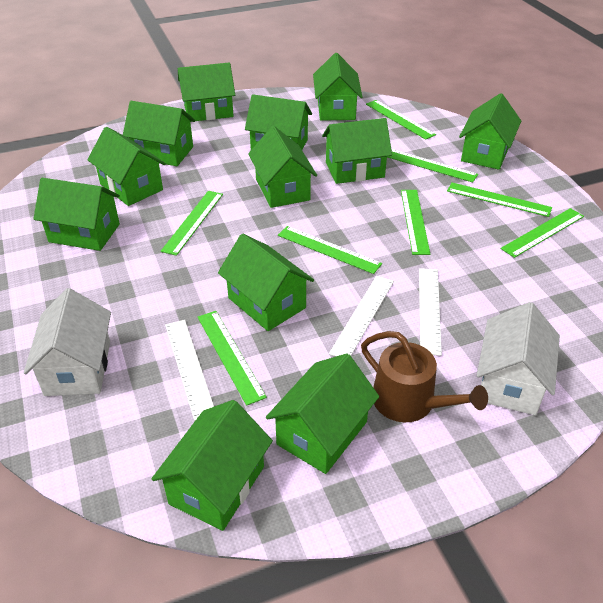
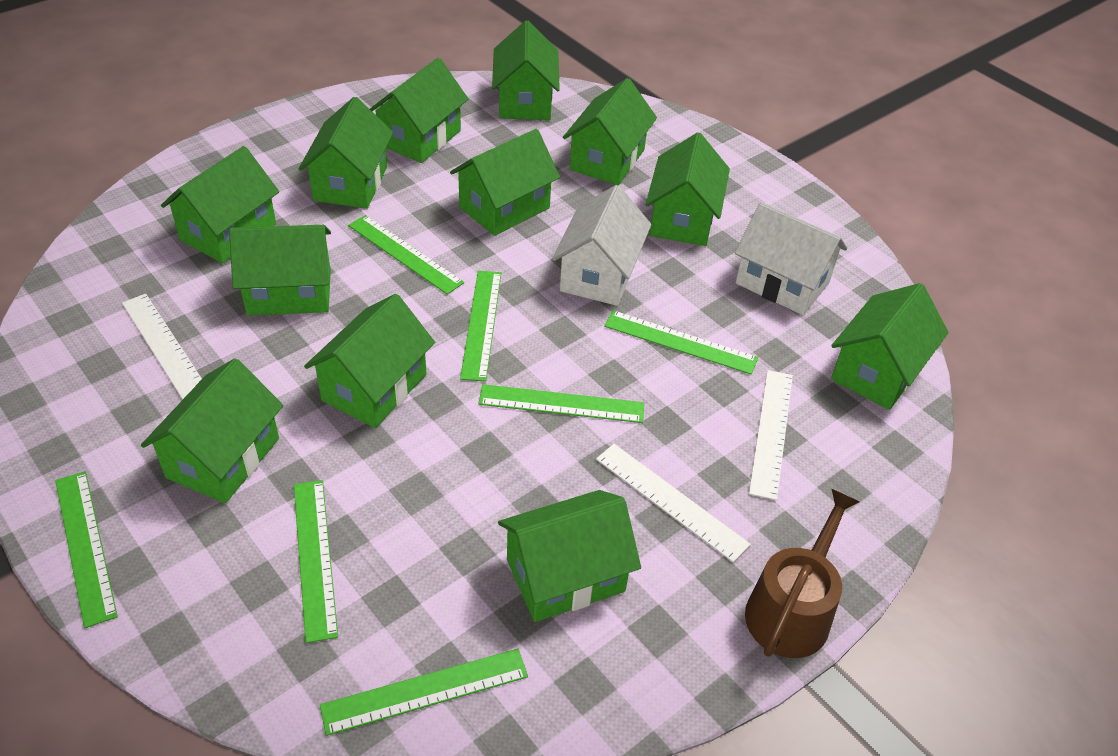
green ruler: [161,191,223,256] [198,311,267,406] [278,226,382,274] [366,100,436,140] [387,149,478,183] [401,190,430,255] [447,182,552,217] [501,208,584,258] = 8 -> [55,471,118,628] [294,480,338,643] [320,649,528,736] [348,215,464,294] [460,271,501,382] [478,384,644,423] [604,310,758,374] = 7

